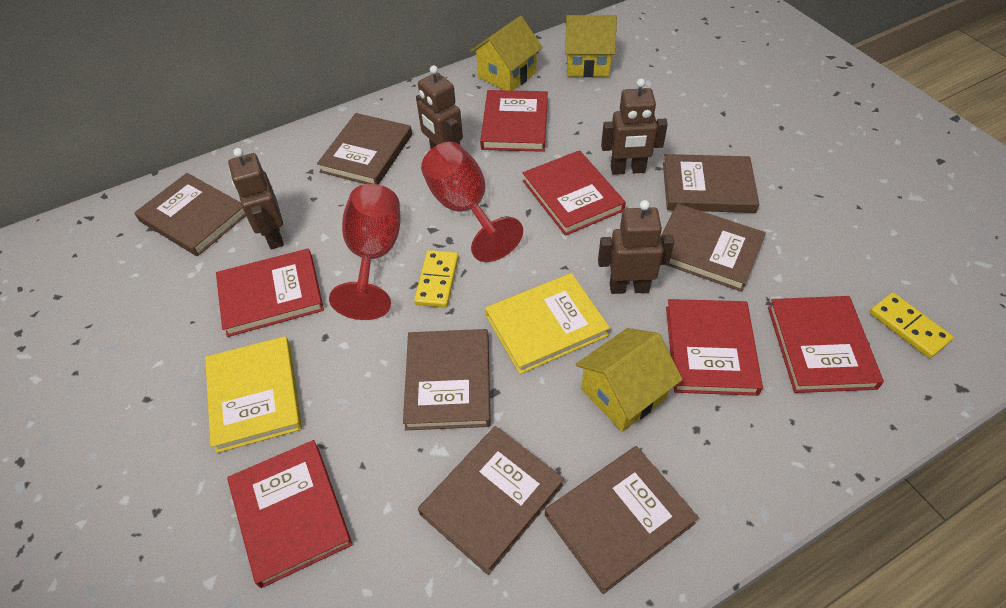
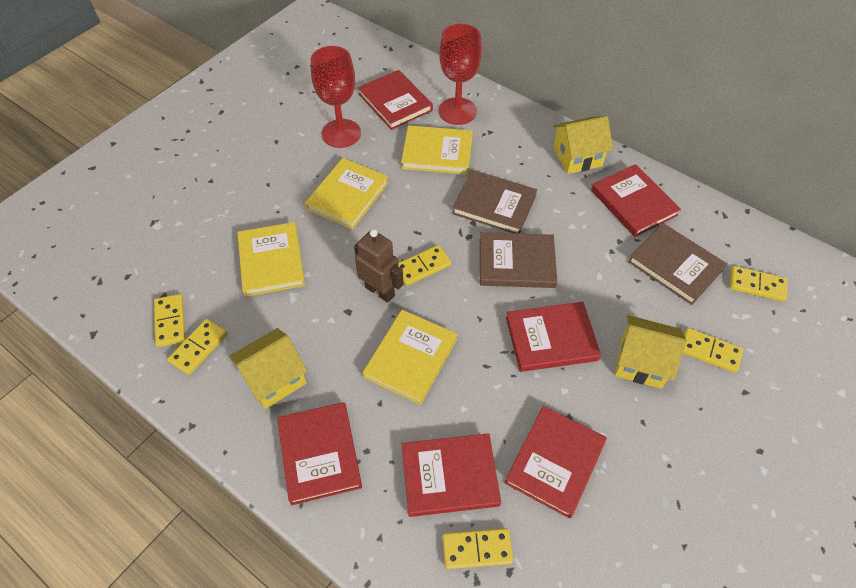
brown book: [134,173,246,256] [317,113,412,184] [403,329,491,430] [418,426,564,575] [545,446,699,594] [661,204,766,292] [663,154,759,213] = 7 -> [452,170,537,234] [480,232,557,288] [628,223,727,305] = 3
brown robot: [228,148,284,249] [416,65,463,149] [598,200,674,294] [601,78,668,175] = 4 -> [354,229,403,303] = 1
yellow book: [205,336,302,453] [485,273,610,374] = 2 -> [237,222,305,297] [305,158,389,230] [363,310,458,405] [401,125,473,175] = 4
yellow domino: [414,250,459,308] [869,293,954,358] = 2 -> [154,294,185,347] [168,319,227,375] [398,245,452,286] [443,528,513,569] [683,328,743,373] [730,266,788,302] = 6

